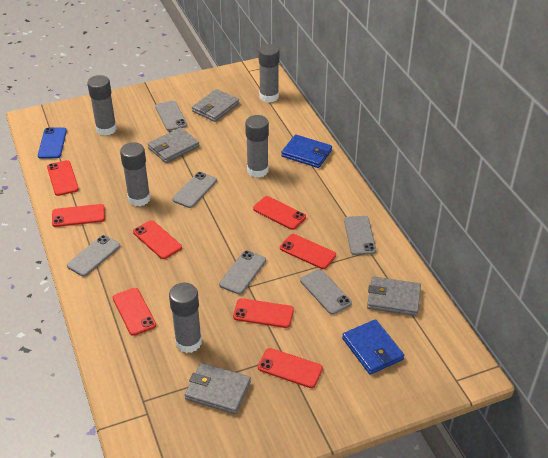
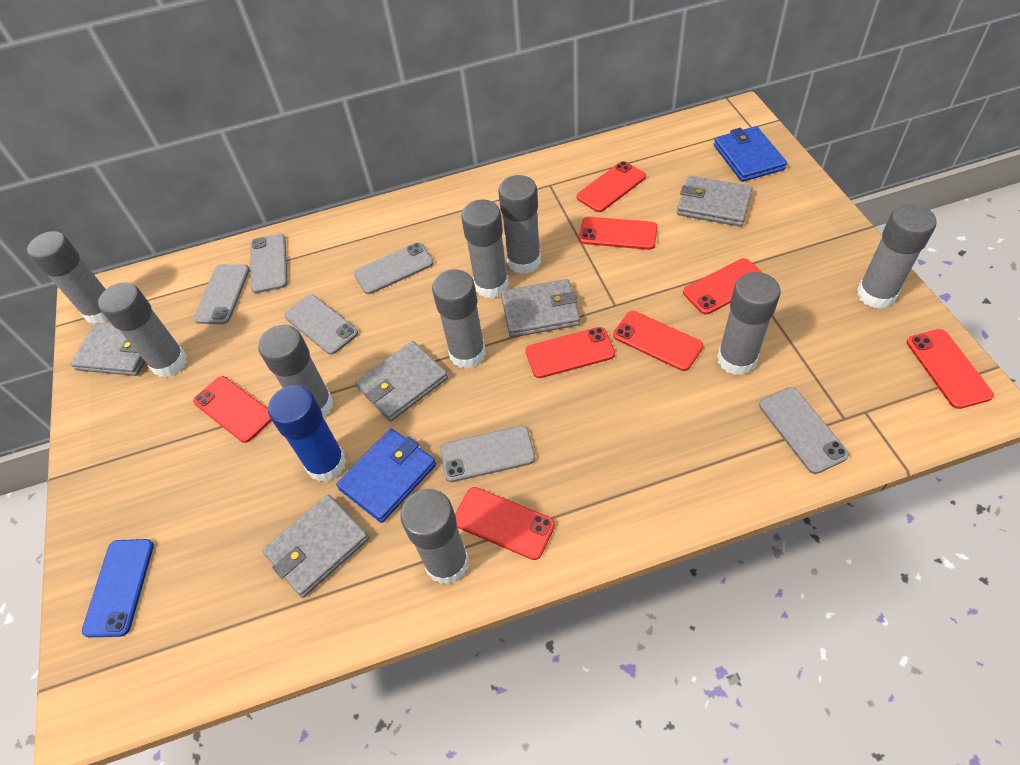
blue glue stick: none = 0 -> [268,385,346,482] = 1
grey glue stick: [87,75,117,136] [120,142,151,206] [169,283,202,353] [245,115,269,178] [258,44,279,103] = 5 -> [27,231,108,324] [98,282,187,378] [258,325,334,418] [400,489,469,585] [432,269,486,369] [461,200,509,299] [498,175,541,274] [717,272,781,375] [857,204,937,309] = 9
grey wallet: [148,127,199,163] [185,363,251,414] [192,89,239,122] [367,276,421,316] = 4 -> [70,323,145,376] [262,494,369,598] [355,341,448,421] [501,279,580,338] [677,176,753,227] = 5

